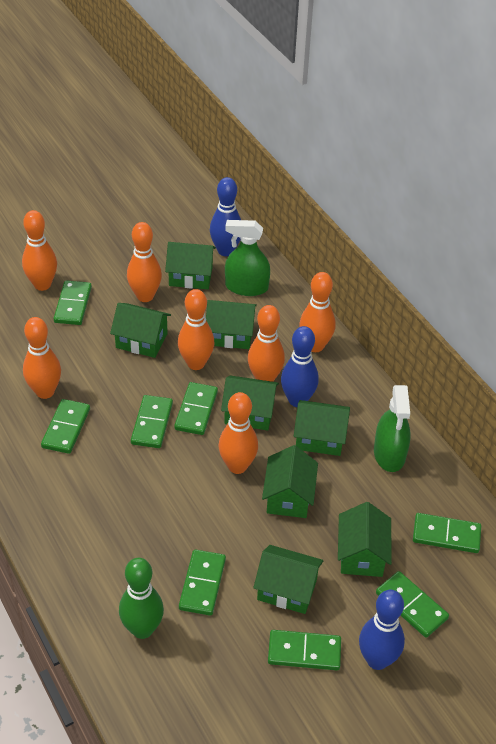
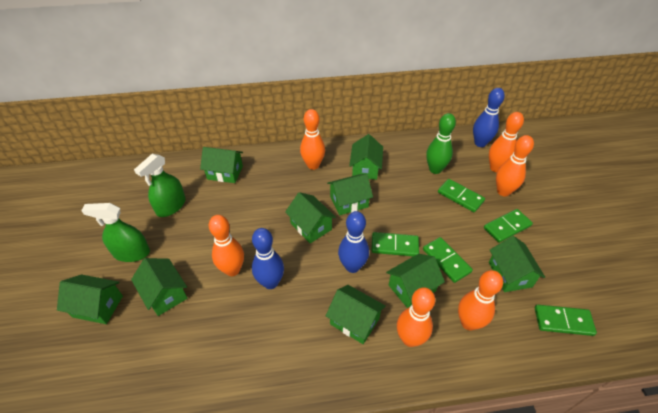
green domino: [41,399,90,454] [54,280,92,325] [131,395,173,448] [174,382,218,435] [179,549,226,616] [268,630,341,670] [376,571,449,638] [413,513,481,553] = 8 -> [371,232,419,256] [423,237,473,283] [438,179,485,212] [484,209,533,243] [535,305,597,336] = 5
green house: [110,303,171,358] [165,242,216,289] [206,300,257,349] [221,375,279,430] [253,545,323,614] [262,445,318,518] [294,400,350,456] [338,502,392,577] = 8 -> [57,274,123,324] [131,258,187,316] [200,147,243,183] [285,192,336,243] [326,285,386,344] [327,174,373,215] [349,134,383,180] [386,254,445,308] [489,236,545,292] = 9
orange bowling pin: [22,210,57,291] [23,317,61,399] [127,222,162,302] [178,289,214,370] [219,392,258,474] [248,305,285,382] [299,272,335,352] = 7 -> [208,215,244,276] [300,109,325,170] [397,287,435,347] [458,270,503,331] [489,112,524,172] [496,135,534,196] = 6

